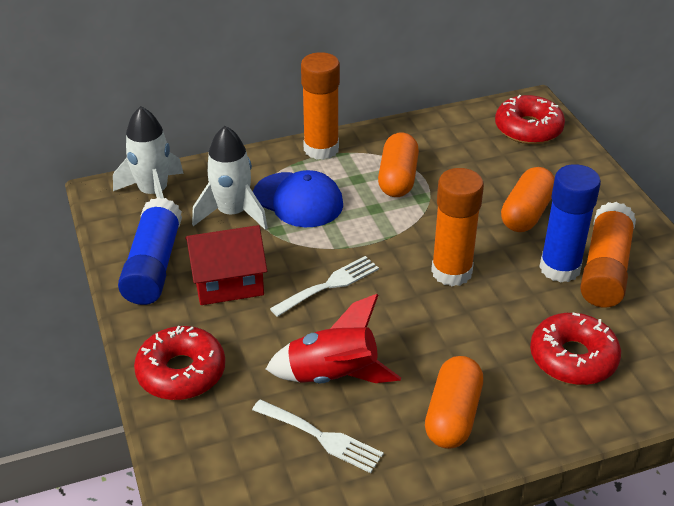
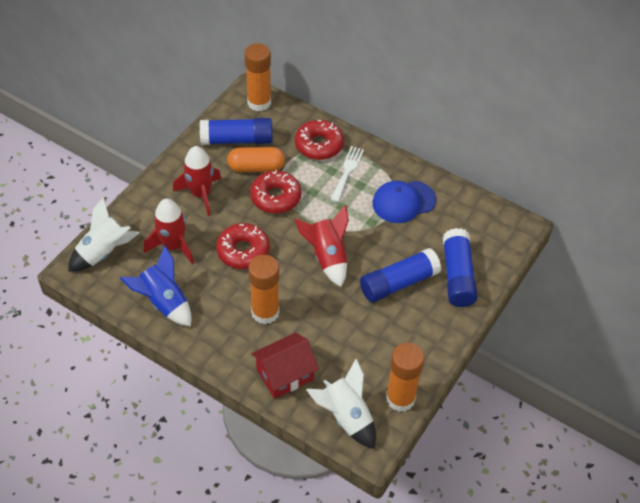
blue glue stick: [118,197,182,305] [539,164,601,282] = 2 -> [200,118,272,145] [360,248,441,302] [443,228,478,307] = 3
blue rocket: none = 0 -> [120,245,191,327] = 1
orange capsule: [378,132,419,197] [425,356,483,449] [501,167,555,232] = 3 -> [227,147,285,172] = 1
red rocket: [266,294,401,383] = 1 -> [144,198,194,264] [173,146,221,216] [294,205,349,287] = 3
white fork: [252,399,384,473] [270,256,379,317] = 2 -> [331,146,364,202] = 1

